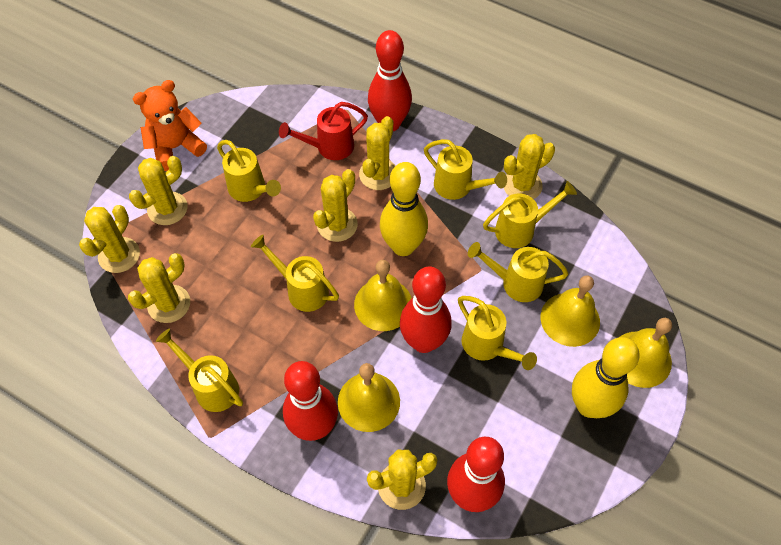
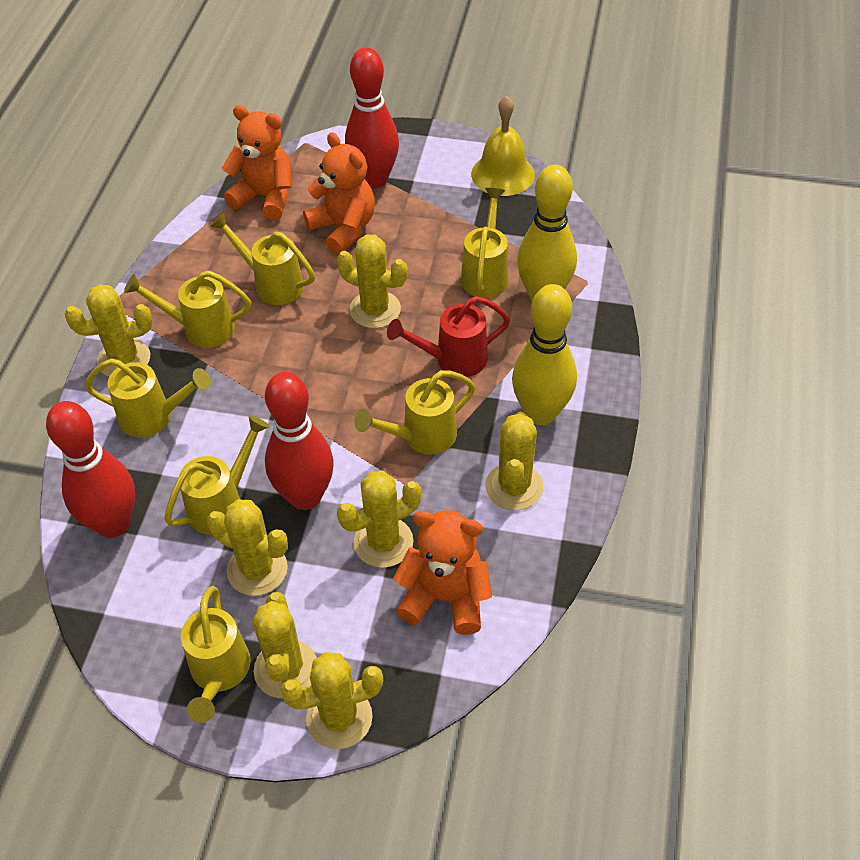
orange teddy bear: [133,80,207,171] = 1 -> [222,105,291,220] [303,132,375,255] [393,510,492,635] = 3
red bowling pin: [283,361,338,441] [368,30,412,131] [400,267,452,353] [447,437,505,512] = 4 -> [46,401,135,538] [265,372,334,510] [345,47,399,188] = 3
yellow bell: [338,363,400,432] [354,260,412,331] [541,275,600,347] [620,318,672,388] = 4 -> [471,96,535,196] = 1

